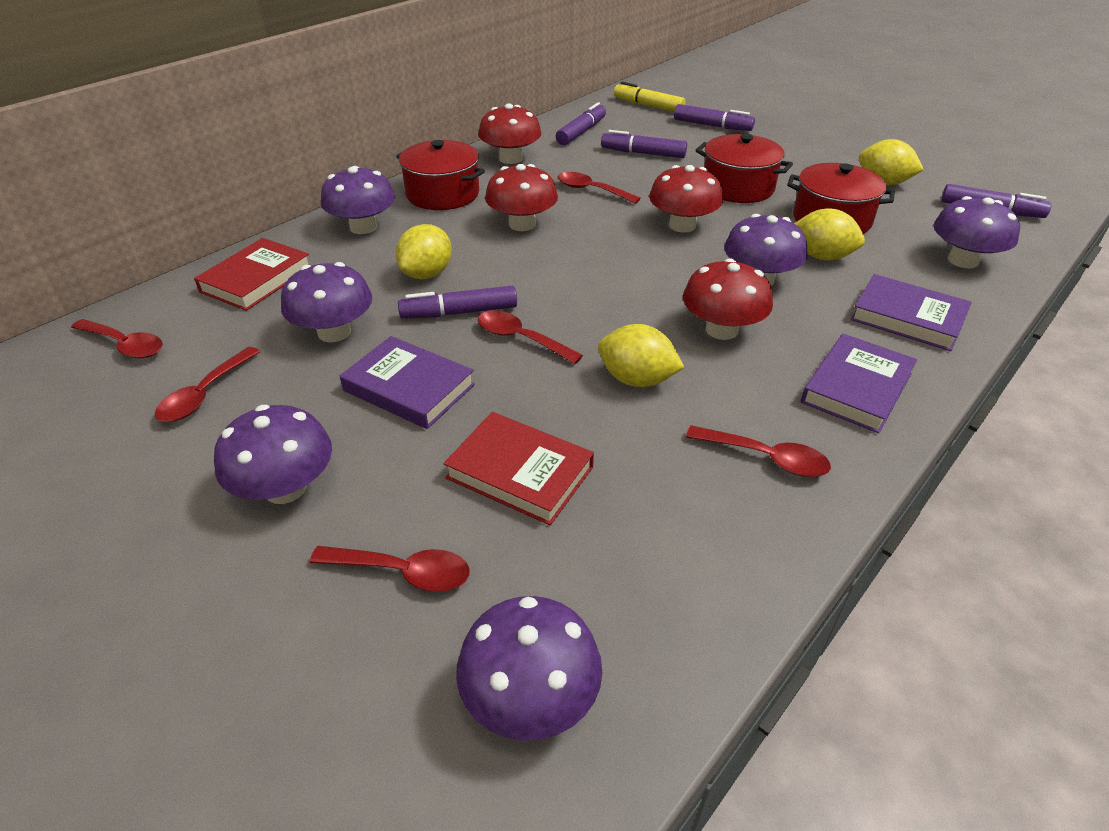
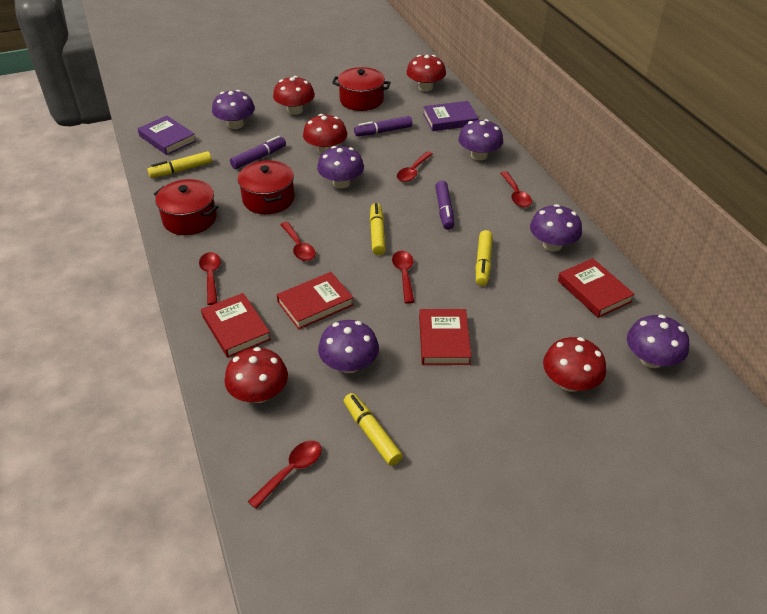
purple book: [340,336,475,429] [801,334,917,433] [851,274,972,351] = 3 -> [138,116,196,155] [423,101,479,131] = 2
purple marker: [398,286,517,318] [556,102,606,145] [601,130,687,158] [674,104,755,131] [941,184,1052,218] = 5 -> [230,136,286,169] [354,116,412,136] [435,181,454,230] = 3
red book: [194,238,309,311] [444,412,594,525] = 2 -> [201,293,271,358] [277,272,354,329] [419,309,471,365] [558,258,635,318] = 4
red mushroom: [478,103,541,164] [485,164,558,231] [649,165,723,233] [683,258,773,340] = 4 -> [224,347,288,403] [273,76,315,115] [303,114,347,154] [406,55,446,91] [543,337,606,392] = 5
yellow lemon: [396,224,452,279] [598,324,684,387] [794,208,865,260] [859,139,924,185] = 4 -> none = 0
yellow marker: [614,82,686,112] = 1 -> [147,151,212,178] [344,393,403,466] [370,203,386,255] [476,230,493,286] = 4

